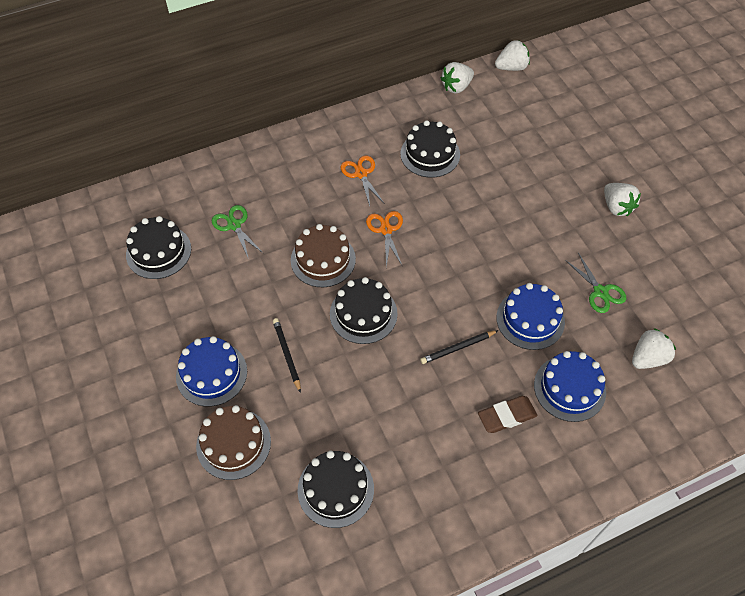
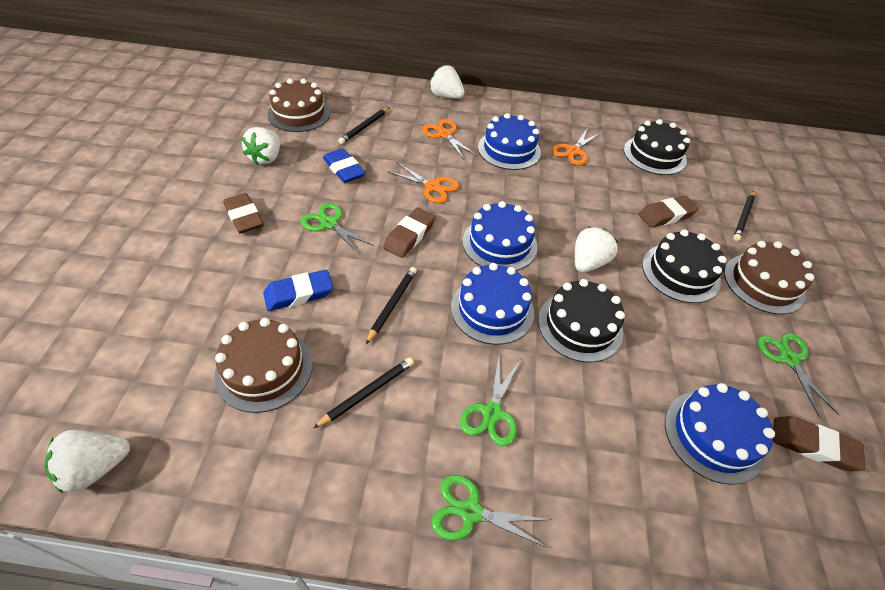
black cake: [126,216,191,279] [298,451,374,528] [330,277,398,344] [400,120,460,178] = 4 -> [538,279,625,363] [624,119,690,175] [642,230,727,303] = 3
black pencil: [273,318,301,393] [420,330,499,364] = 2 -> [313,357,414,428] [338,107,389,144] [366,267,417,344] [733,191,755,241] = 4
blue cake: [176,336,247,407] [496,283,565,350] [534,351,606,422] = 3 -> [451,263,534,345] [463,201,538,271] [478,113,541,170] [665,383,775,485] = 4
blue eraser: none = 0 -> [263,270,333,311] [323,148,365,183] = 2
brown cake: [196,405,271,480] [291,224,356,287] = 2 -> [215,318,312,413] [268,78,330,132] [724,241,814,315] = 3
brown eraser: [478,396,537,433] = 1 -> [223,193,264,233] [383,208,435,258] [639,196,699,228] [773,416,865,471] = 4
green scissors: [212,205,264,259] [565,253,626,313] = 2 -> [301,203,374,255] [431,475,552,548] [460,357,520,446] [758,333,839,417] = 4
orange scissors: [341,155,385,206] [366,211,403,268] = 2 -> [387,162,459,203] [422,119,477,160] [552,129,601,165] = 3

